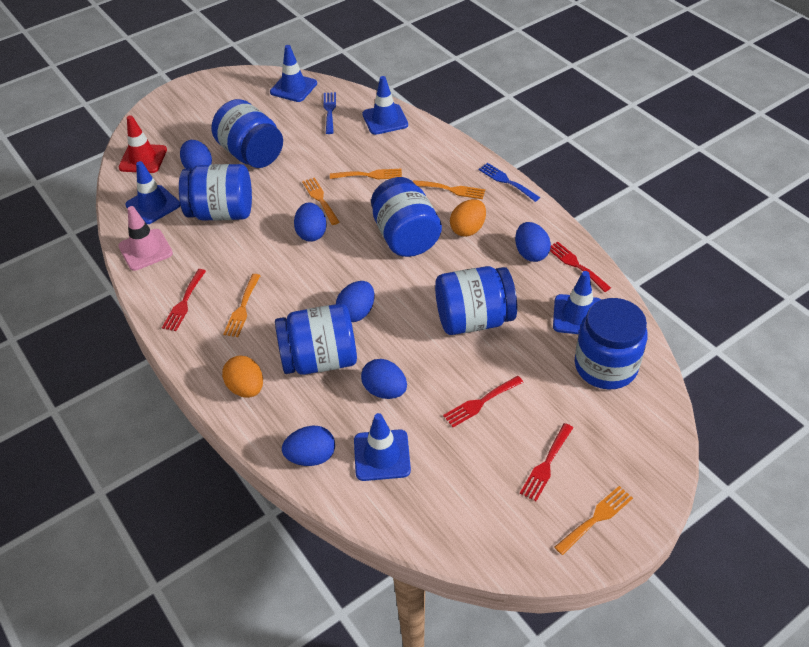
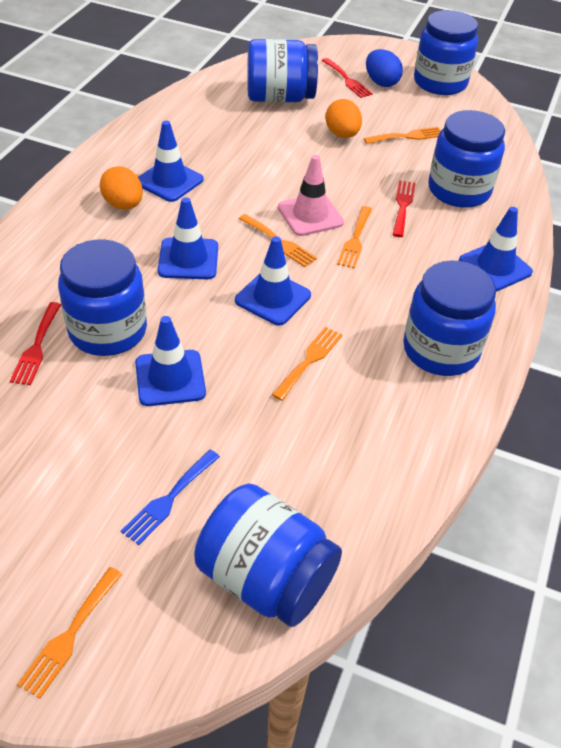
blue egg: [180,140,212,169] [282,426,335,466] [294,202,327,242] [336,281,375,322] [361,359,407,399] [515,222,551,262] = 6 -> [366,49,403,87] = 1
blue fork: [324,92,336,134] [479,163,540,202] = 2 -> [121,450,220,545] = 1
red fork: [162,269,206,331] [443,376,524,427] [520,423,573,501] [550,242,611,292] = 4 -> [10,302,61,385] [322,58,373,98] [393,180,415,237] = 3
red traffic cone: [119,115,167,173] = 1 -> none = 0

